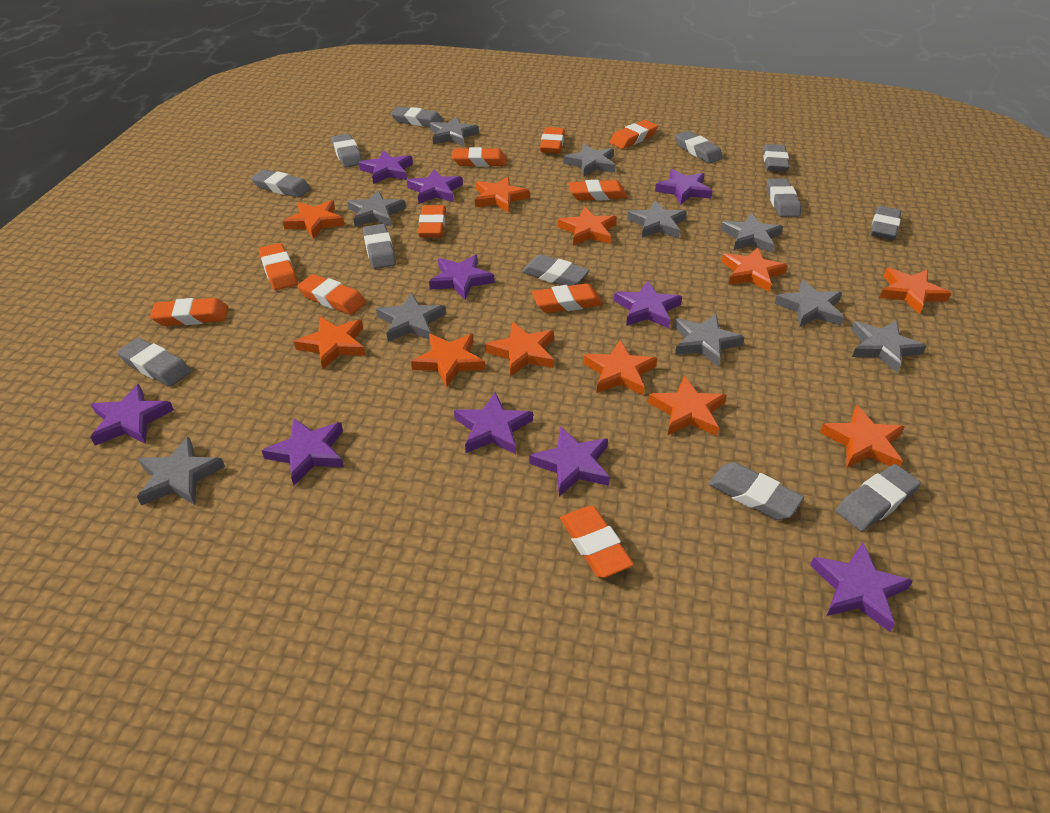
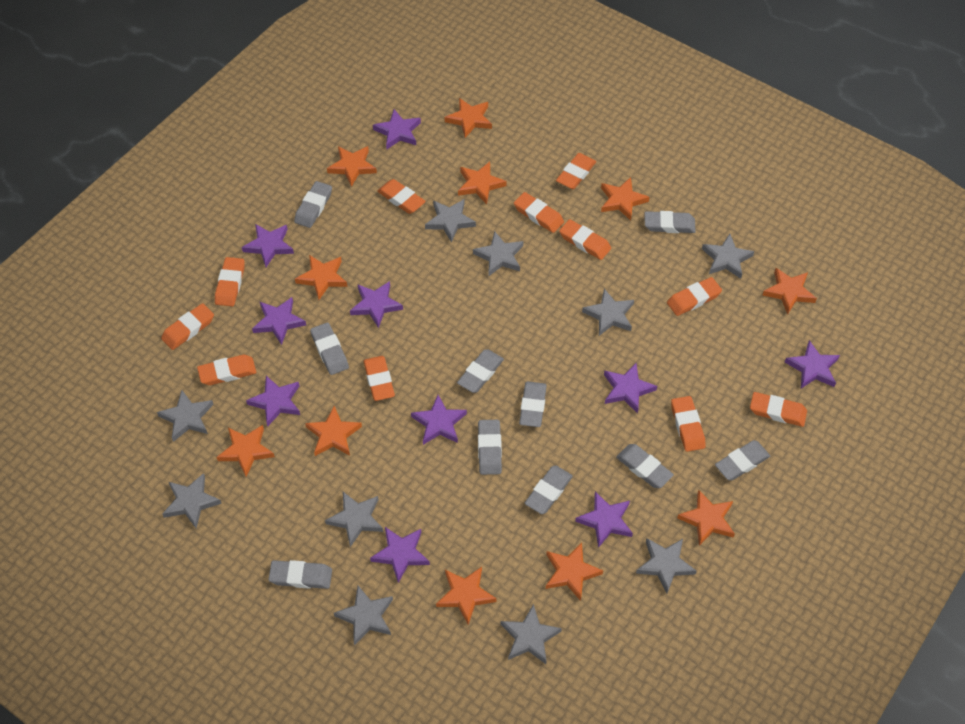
grey eraser: [117,338,191,387] [251,170,311,198] [331,134,363,168] [363,224,396,269] [391,106,443,127] [522,255,589,286] [675,131,723,164] [708,462,804,520] [763,144,790,172] [767,179,801,217] [836,464,921,531] [870,206,901,240] = 12 -> [268,560,332,589] [294,181,332,228] [310,323,349,375] [457,349,504,393] [478,420,502,475] [519,381,547,427] [524,465,573,514] [616,444,674,488] [644,211,696,233] [715,440,770,481] = 10
orange eraser: [150,298,228,326] [259,243,298,290] [297,274,366,315] [418,205,446,237] [452,147,506,167] [532,283,603,313] [540,127,565,153] [560,506,634,578] [568,180,627,201] [610,120,658,149] = 10 -> [161,303,214,350] [197,355,256,385] [215,257,245,306] [363,356,395,401] [377,179,426,214] [514,192,564,233] [556,153,596,189] [559,219,611,260] [667,277,722,316] [671,396,706,452] [750,392,807,427] = 11

